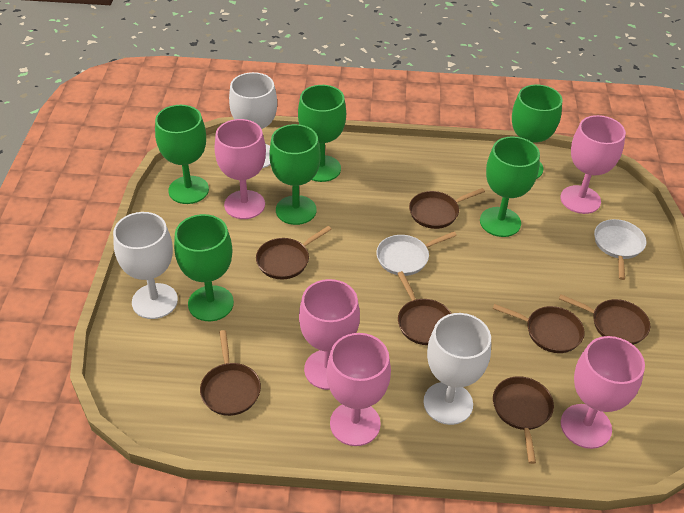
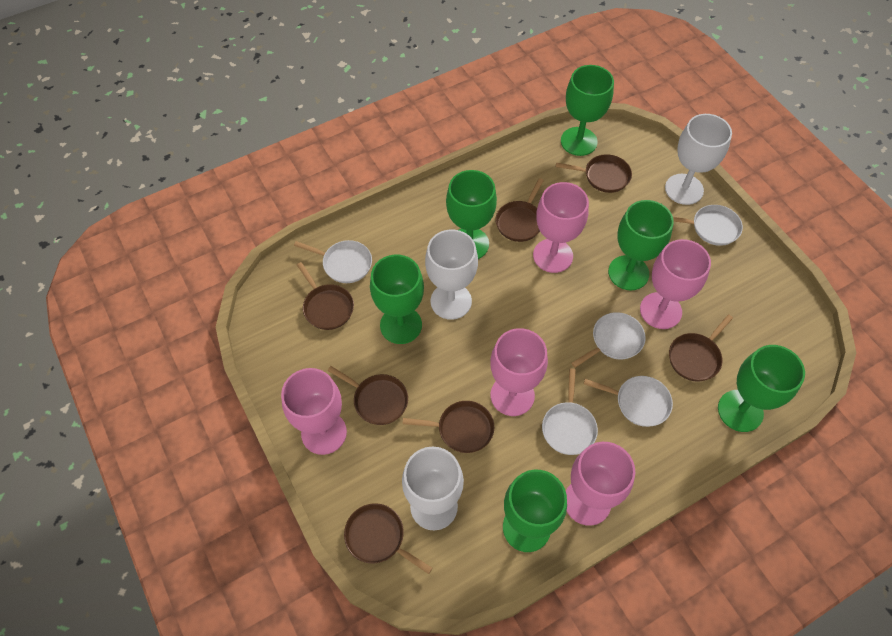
white pan: [376,232,457,276] [594,219,647,280] = 2 -> [294,240,372,283] [542,368,598,455] [572,312,646,368] [584,376,673,427] [673,205,743,246] = 5

